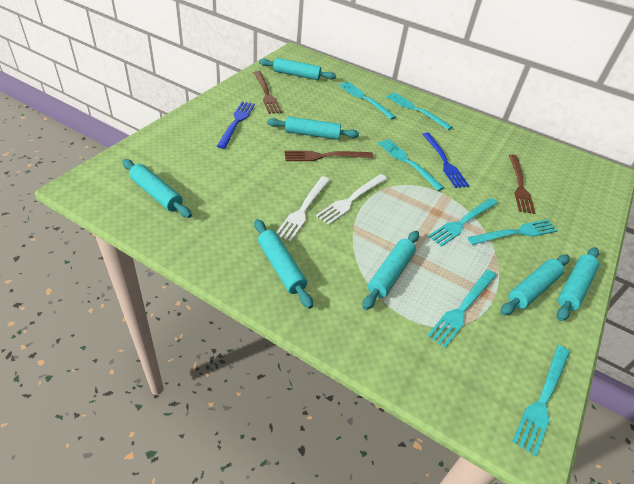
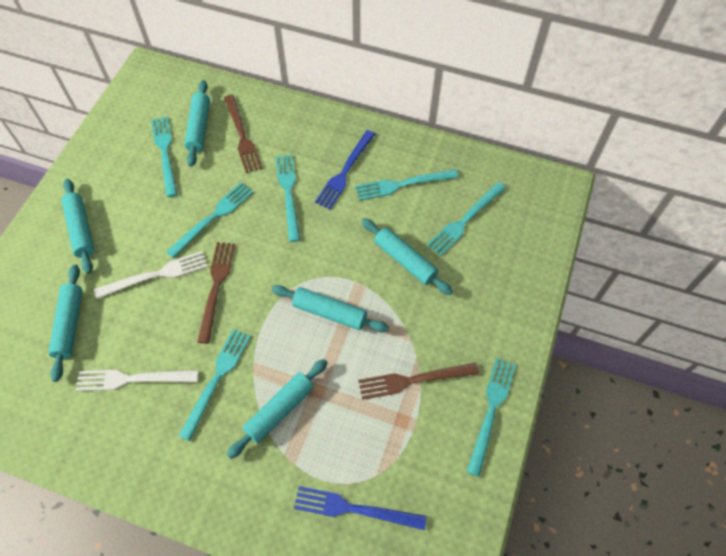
turquoise rolling pin: [122,159,192,218] [254,219,313,309] [259,58,336,80] [267,117,359,140] [362,231,419,310] [500,255,569,315] [557,247,599,321] = 7 -> [48,264,82,382] [61,179,94,274] [184,80,210,167] [227,359,328,459] [272,285,389,332] [362,218,453,295] = 6

